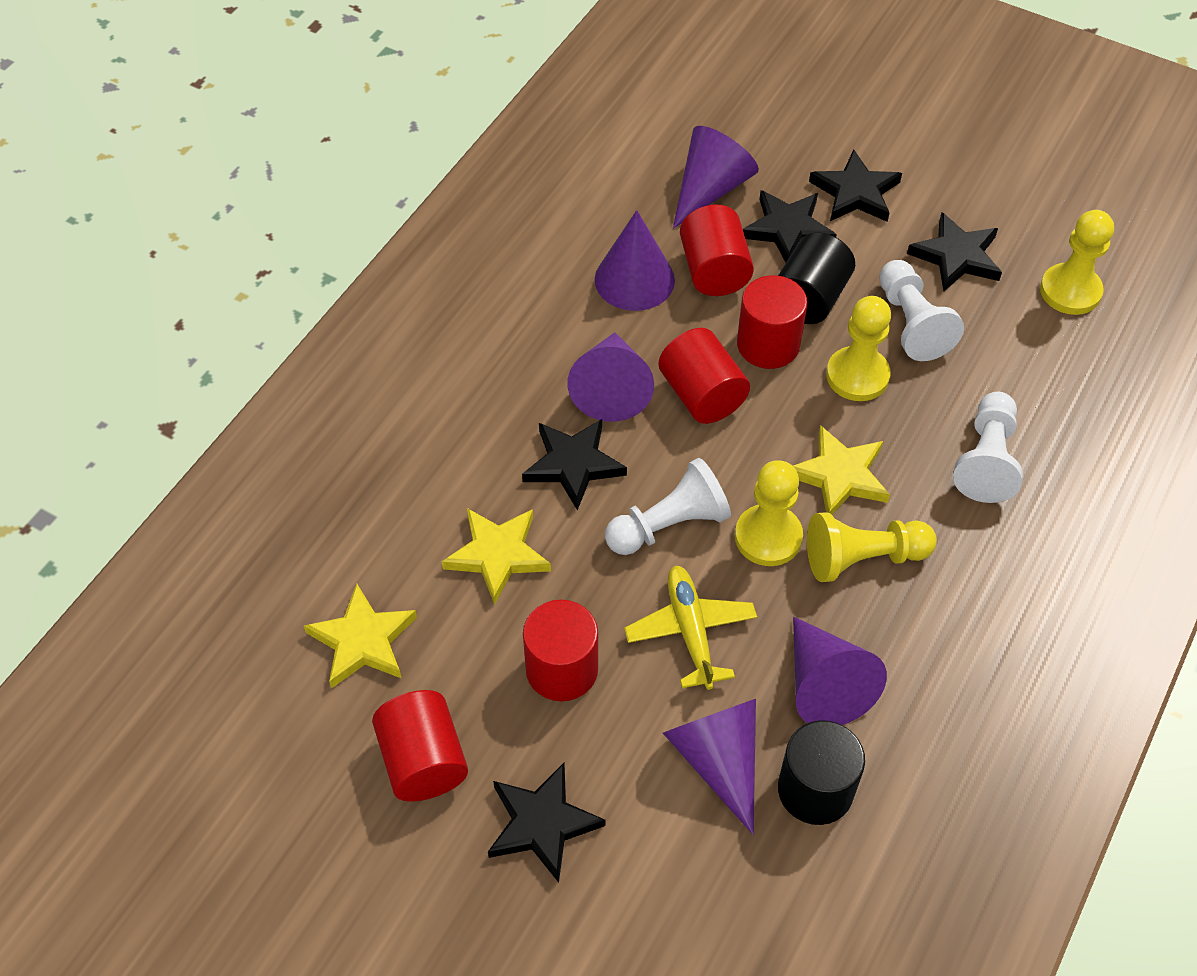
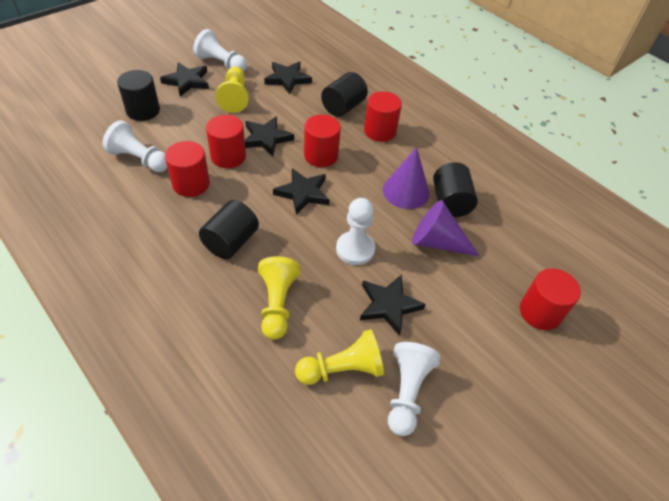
black cylinder: [778,232,855,324] [778,720,865,825] = 2 -> [117,70,160,121] [199,200,259,259] [321,72,368,117] [433,162,478,217] = 4
purple cone: [567,332,654,422] [595,210,675,311] [663,699,756,834] [673,126,759,229] [793,617,887,725] = 5 -> [383,147,430,209] [412,200,479,256] = 2
white pawn: [605,458,731,555] [879,260,964,361] [953,392,1023,503] = 3 -> [102,120,167,172] [193,29,247,72] [336,198,375,265] [388,342,441,436] = 4
yellow pawn: [735,460,803,566] [807,512,937,582] [826,296,891,401] [1040,210,1114,315] = 4 -> [215,67,249,113] [258,256,300,340] [295,329,384,385] = 3
yellow plane: [624,566,757,690] = 1 -> none = 0
yellow star: [304,584,417,689] [441,508,551,605] [793,425,890,515] = 3 -> none = 0

